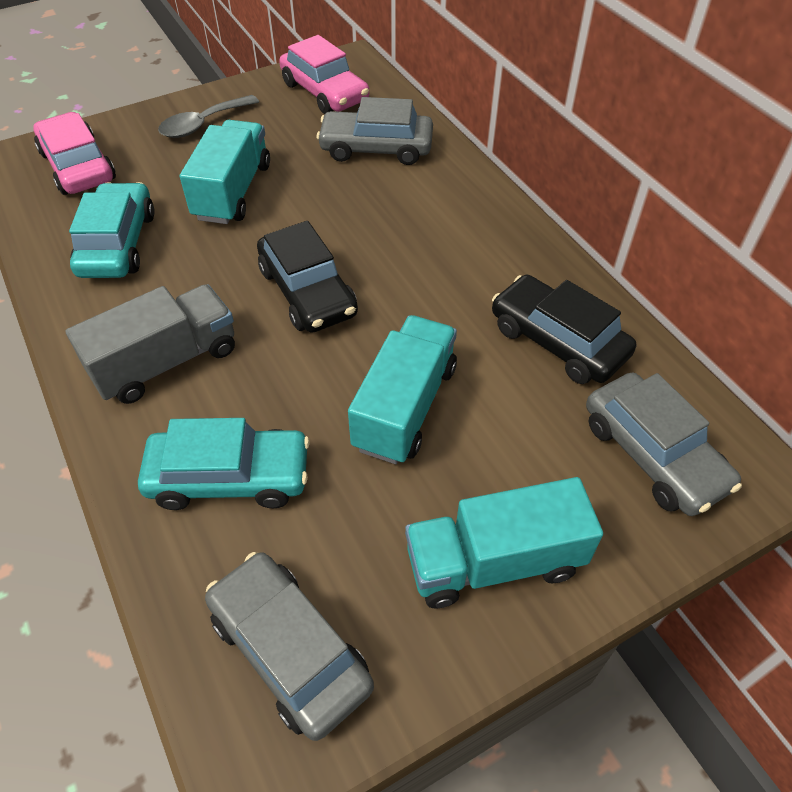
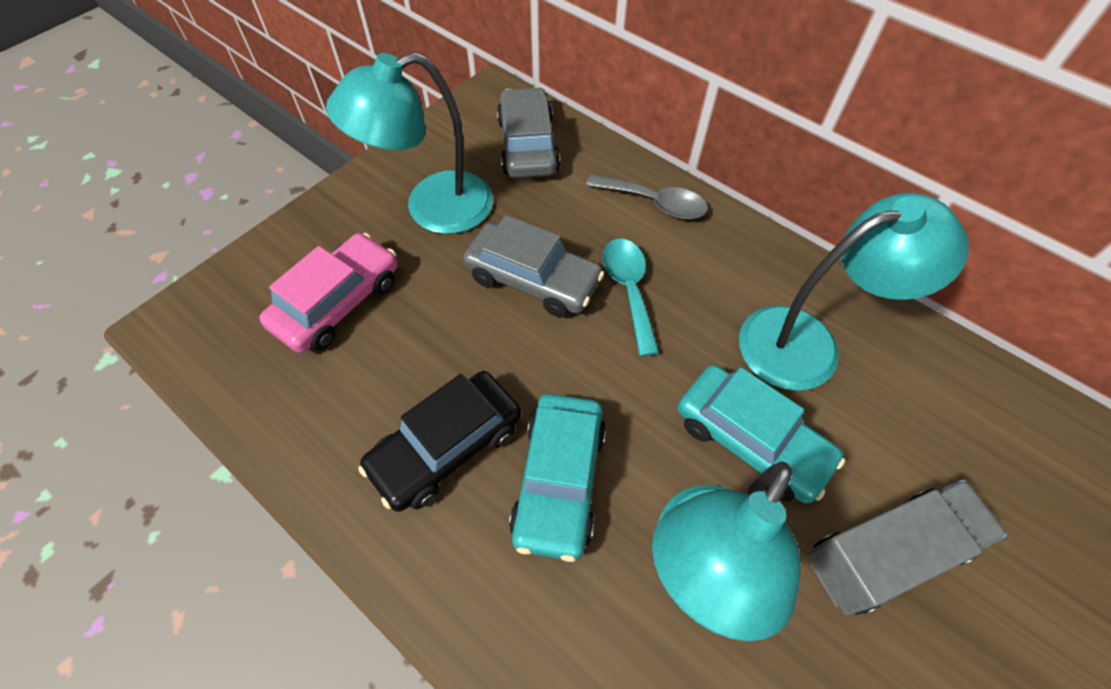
black car: [257,221,358,333] [492,275,636,384] = 2 -> [358,371,522,512] = 1
grey car: [205,552,374,741] [317,97,433,165] [586,373,742,516] = 3 -> [463,215,604,318] [497,87,560,178] = 2
pink car: [33,112,116,195] [279,35,369,114] = 2 -> [259,233,398,353] = 1
turquoise lamp: none = 0 -> [326,52,493,234] [652,462,801,641] [739,193,969,391] = 3
turquoise spoon: none = 0 -> [603,239,659,356] = 1
turquoise truck: [180,120,270,224] [348,315,457,464] [405,477,603,608] = 3 -> none = 0

